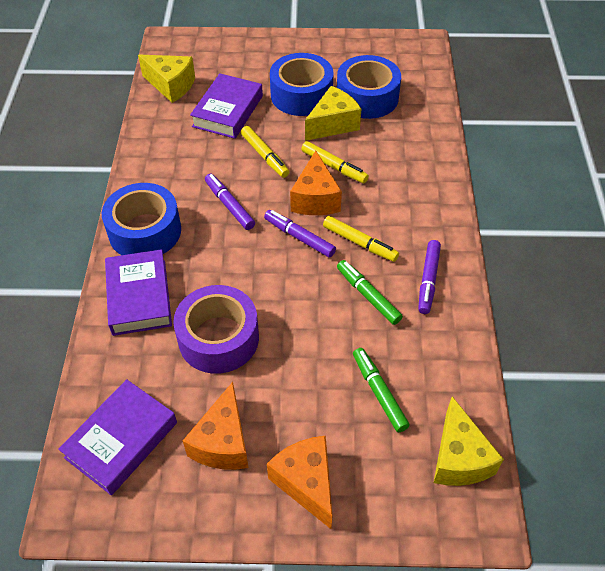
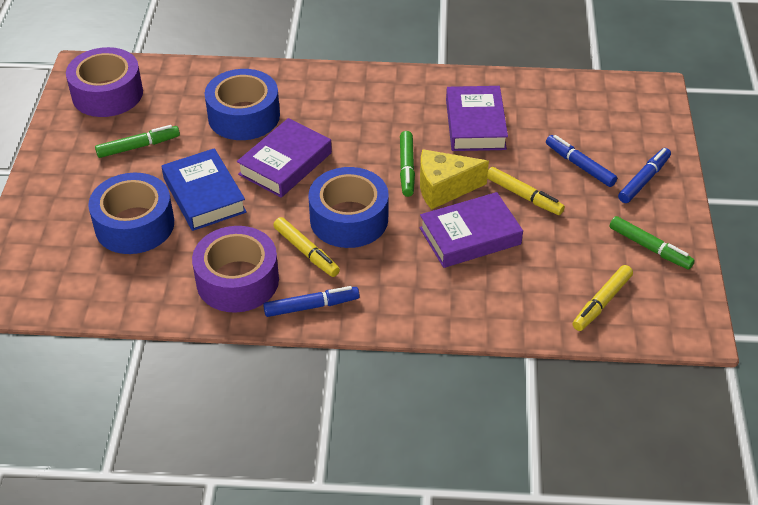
blue book: none = 0 -> [162,148,247,231] = 1
blue marker: none = 0 -> [263,286,360,317] [546,135,617,187] [618,148,671,203] = 3
green marker: [337,260,403,325] [353,348,410,433] = 2 -> [95,125,180,158] [400,131,415,197] [610,216,695,269] = 3
orange cheese: [183,382,248,470] [267,436,332,529] [290,151,342,215] = 3 -> none = 0
purple marker: [205,174,255,230] [264,210,336,258] [418,240,441,314] = 3 -> none = 0
purple tape: [173,285,259,374] = 1 -> [66,47,143,117] [192,226,279,312] = 2
yellow cheese: [138,54,195,103] [305,86,361,141] [434,396,504,486] = 3 -> [420,149,489,210] = 1

